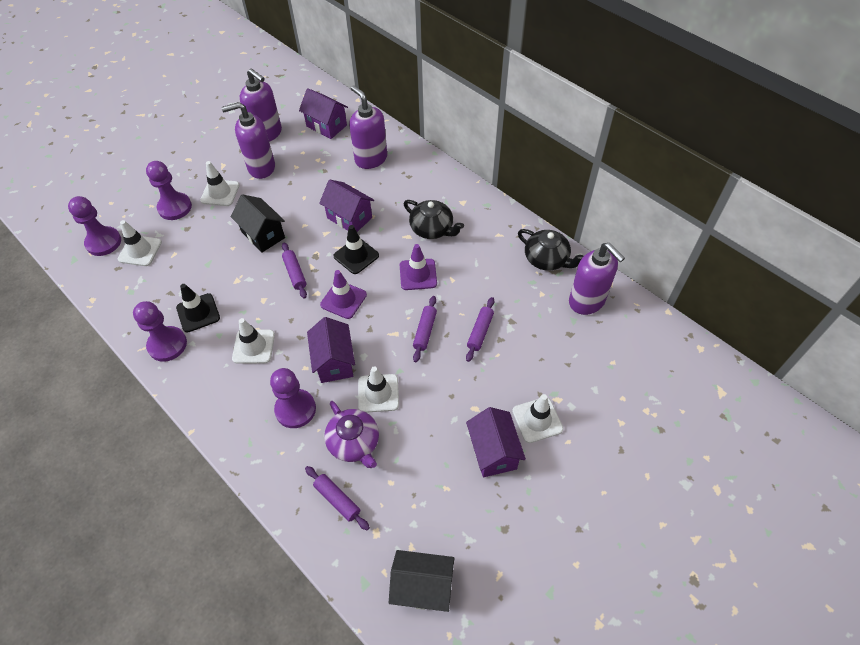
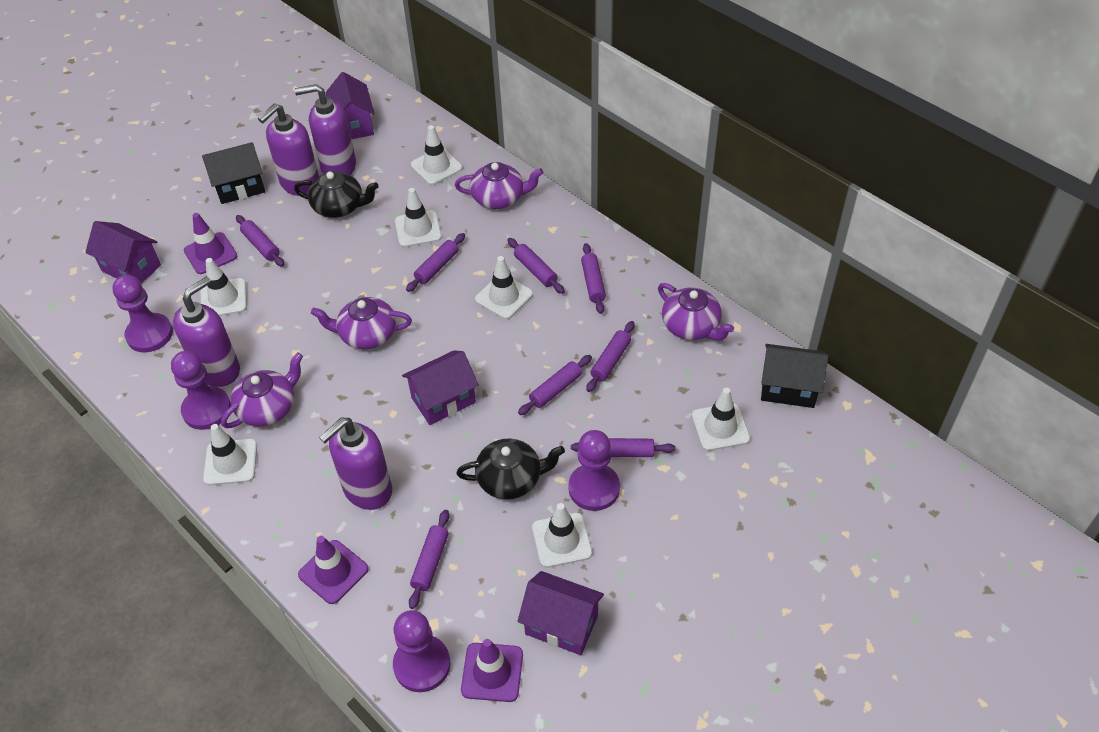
black traffic cone: [176,284,220,333] [333,225,379,274] = 2 -> none = 0
purple rolling pin: [282,243,307,299] [305,466,370,530] [413,296,437,362] [466,297,494,362] = 4 -> [236,215,284,267] [406,233,465,292] [409,510,449,609] [507,238,565,294] [518,355,592,415] [571,438,676,457] [581,243,606,314] [586,321,635,392] = 8
purple teapot: [324,401,379,468] = 1 -> [221,352,303,428] [311,297,412,350] [455,162,543,209] [658,283,734,341] = 4
purple traffic cone: [320,270,367,319] [400,244,437,290] = 2 -> [184,213,237,274] [298,536,368,604] [461,639,523,702] = 3
white traffic cone: [118,220,162,266] [200,161,240,206] [232,318,275,364] [358,366,399,413] [512,394,563,443] = 5 -> [201,258,247,316] [203,424,257,485] [395,188,442,247] [411,125,463,185] [475,256,533,319] [532,503,592,568] [692,388,750,451] = 7

